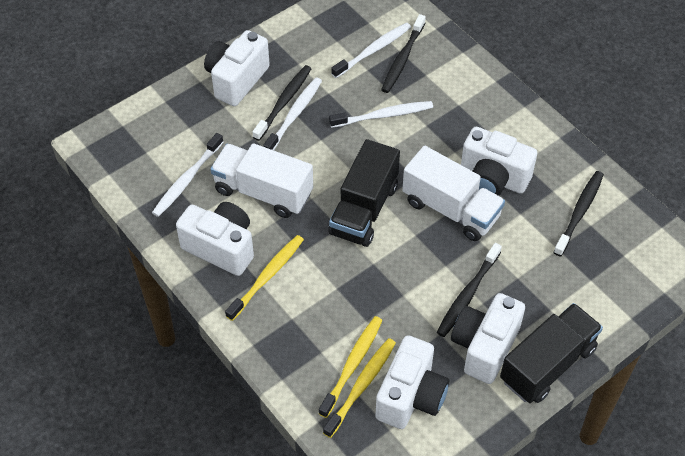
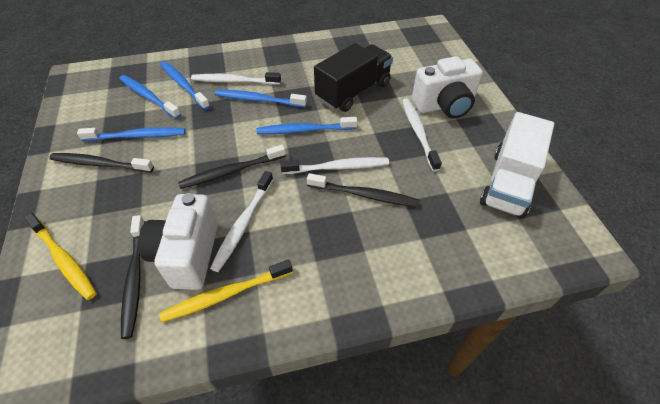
black truck: [328,139,400,247] [500,303,603,403] = 2 -> [314,43,393,112] = 1
blue toothbrush: none = 0 -> [77,127,186,141] [119,75,181,119] [160,61,210,110] [215,90,307,107] [257,117,358,134] = 5
white camera: [176,202,254,276] [204,30,270,106] [375,335,449,429] [451,293,525,384] [461,127,537,196] = 5 -> [138,193,218,290] [412,56,483,119] = 2
white truck: [211,143,313,218] [402,146,505,241] = 2 -> [480,112,555,219] = 1
yellow toothbrush: [225,235,304,321] [318,316,383,418] [323,338,396,438] = 3 -> [24,213,97,300] [159,259,293,322] = 2

